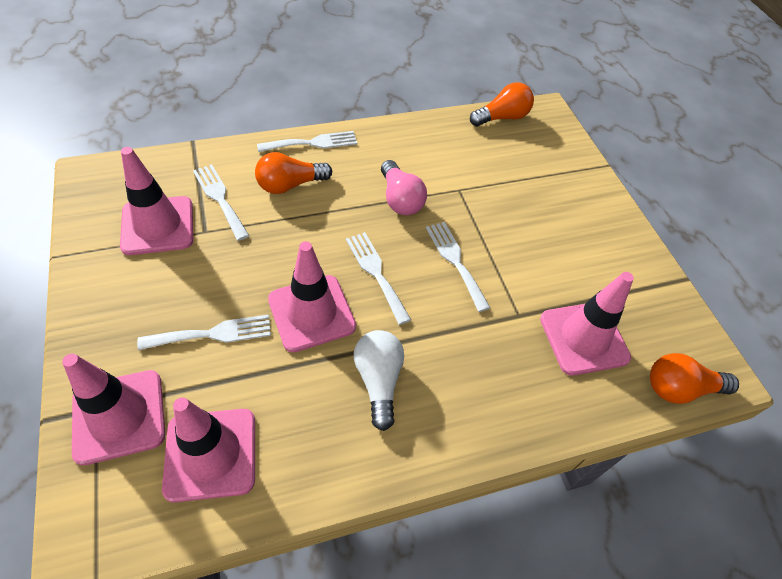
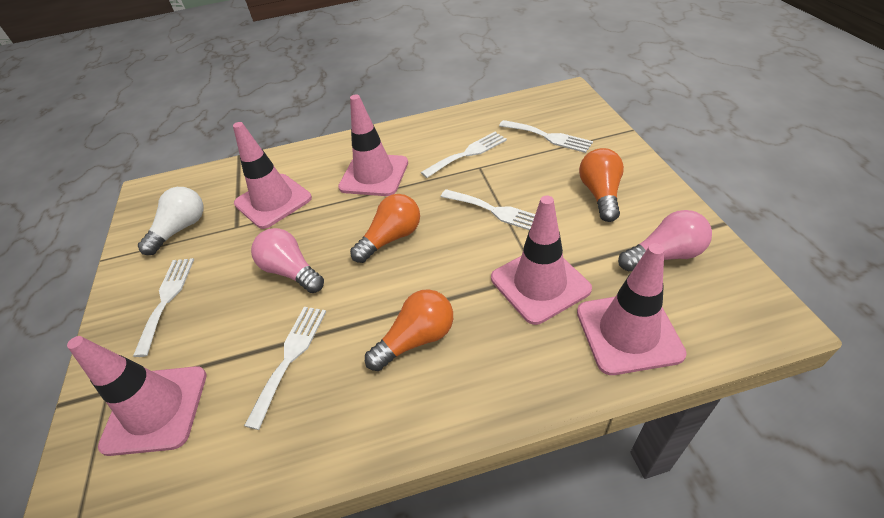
pink light bulb: [381,160,427,215] = 1 -> [251,228,324,293] [618,210,712,271] = 2

